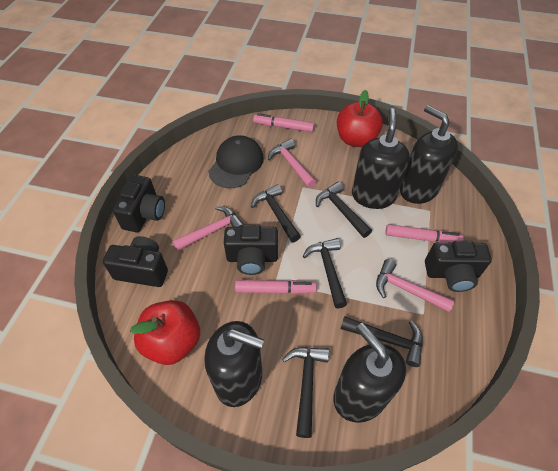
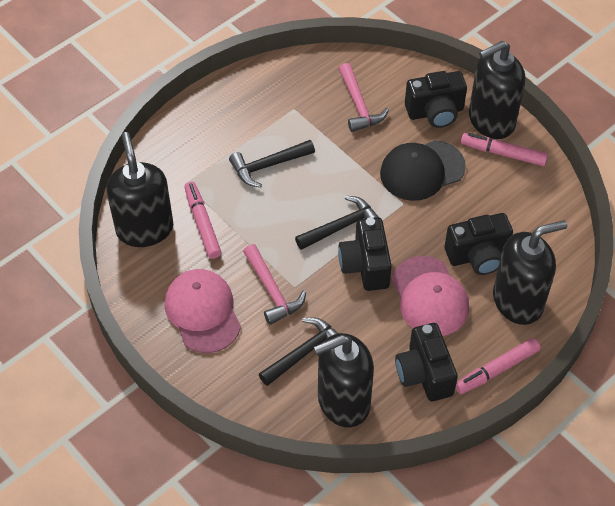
black hammer: [251,184,301,242] [282,347,329,438] [303,238,347,308] [316,182,372,238] [340,316,423,367] = 5 -> [229,140,315,188] [259,317,338,386] [295,196,379,250] = 3
pink cap: none = 0 -> [164,269,241,353] [391,256,469,336] = 2
pink hammer: [172,206,244,251] [268,139,316,188] [376,259,455,312] = 3 -> [243,244,306,325] [339,63,389,132] = 2
red apple: [130,300,200,365] [337,90,383,147] = 2 -> none = 0

